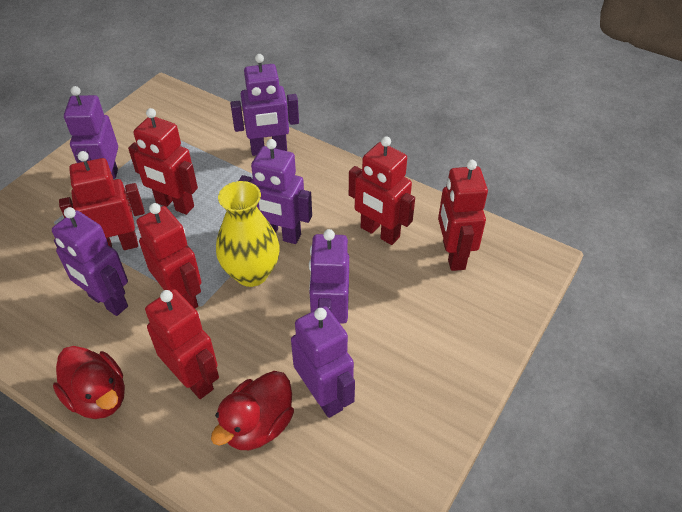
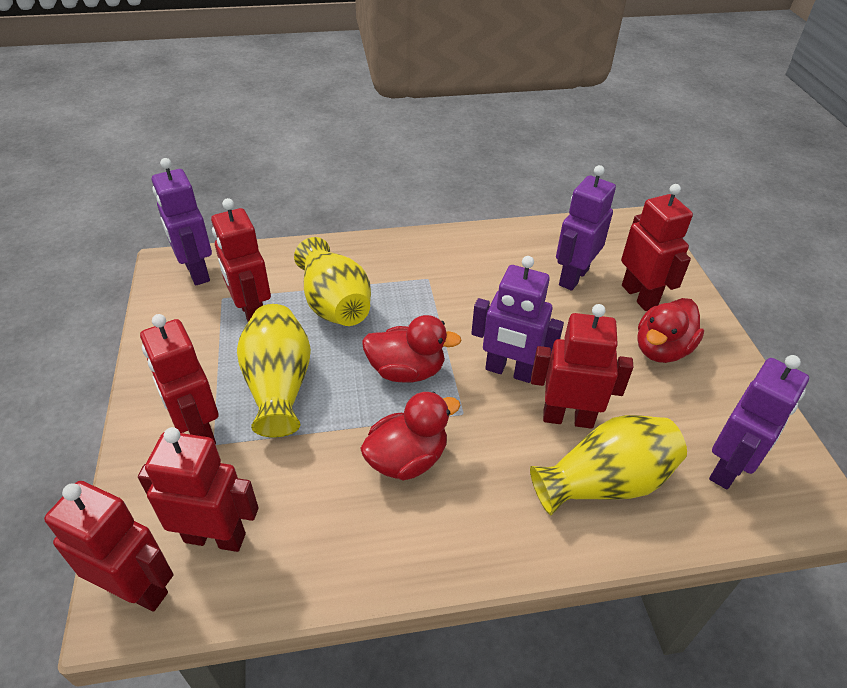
purple robot: [52,207,128,316] [64,86,118,179] [230,54,299,156] [239,139,312,244] [291,306,355,418] [309,229,349,324] = 6 -> [152,158,212,285] [471,256,564,383] [556,165,616,291] [709,355,809,489] = 4
red duck: [53,346,125,419] [211,371,294,450] = 2 -> [360,392,461,480] [362,315,462,382] [637,298,704,363] = 3
yellow vase: [216,181,280,287] = 1 -> [237,304,311,437] [294,237,371,326] [530,415,687,515] = 3

